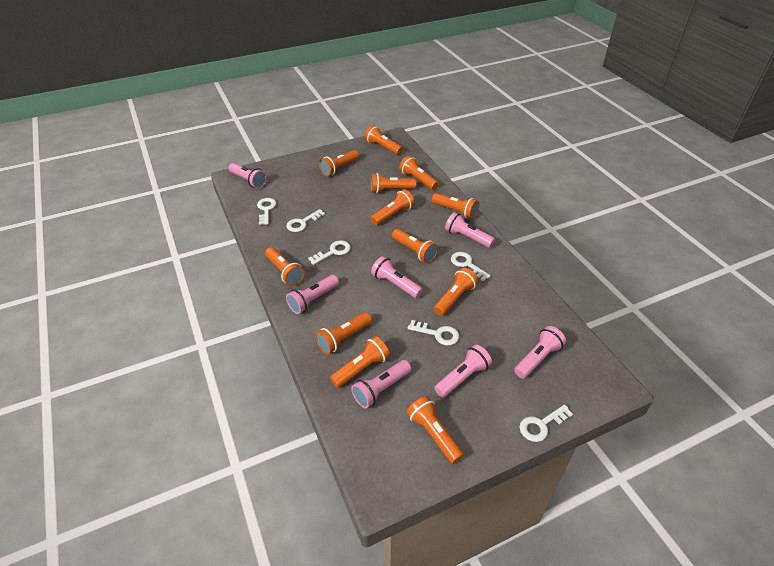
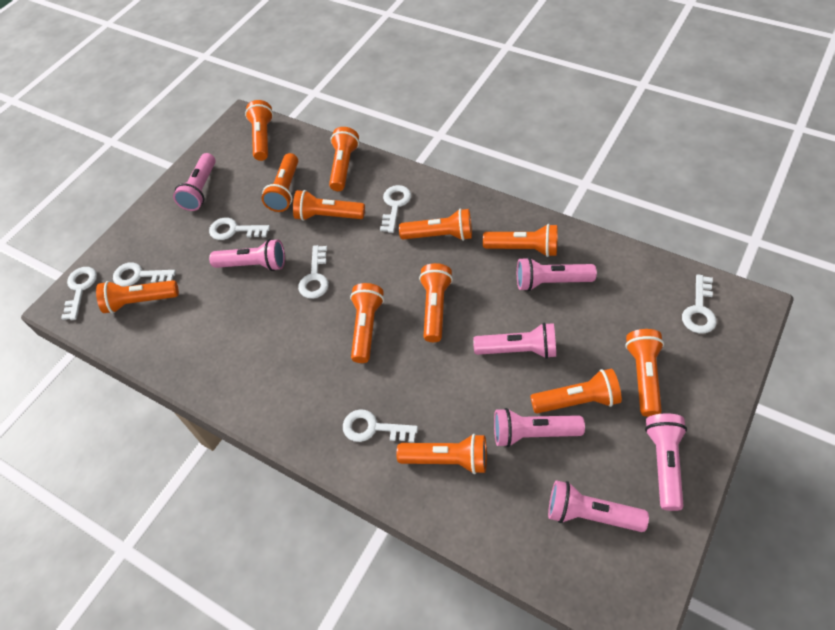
white key: [257,198,276,225] [286,209,325,232] [308,240,351,265] [408,320,459,346] [451,252,491,281] [520,404,573,442] = 6 -> [61,267,97,320] [113,262,176,287] [209,218,270,240] [298,245,329,299] [343,409,418,443] [380,185,411,233] [682,274,717,333] = 7

